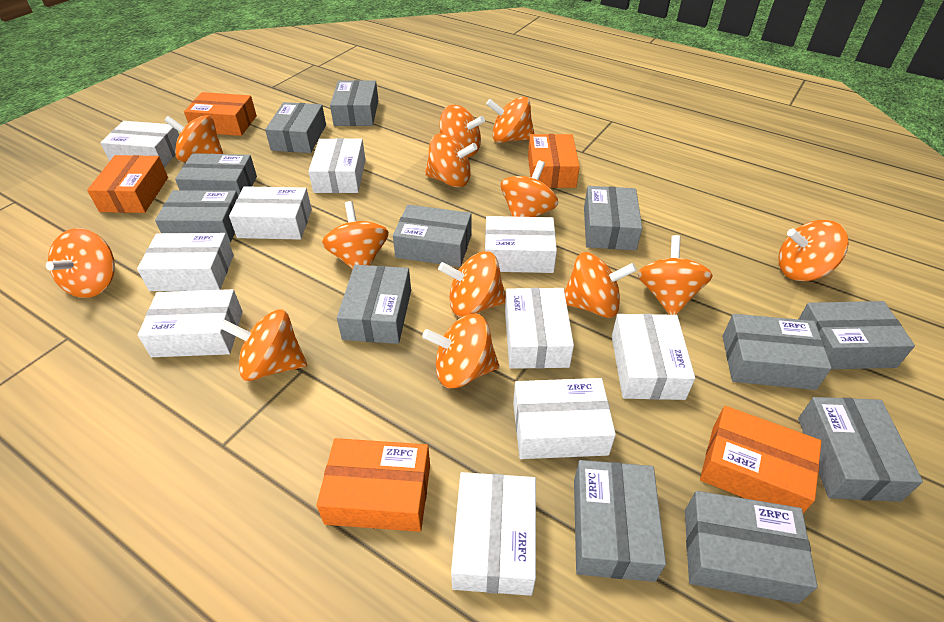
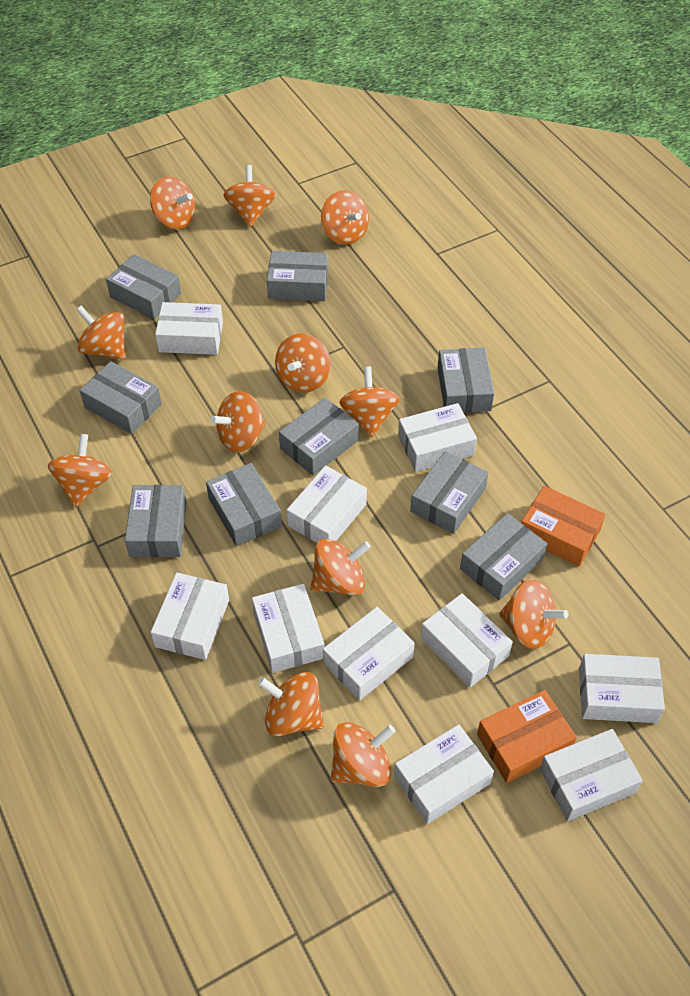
grey box: [155,190,238,243] [175,153,257,197] [265,102,326,153] [330,80,379,126] [337,265,411,344] [393,205,471,267] [574,460,666,582] [584,186,642,250] [685,491,818,604] [723,314,832,390] [798,397,923,502] [799,301,915,369] = 12 -> [80,361,162,434] [106,254,181,319] [125,485,187,557] [206,463,282,546] [267,251,328,301] [279,398,359,476] [410,451,488,534] [438,348,494,413] [460,513,547,600] = 9
orange box: [87,155,168,213] [184,92,257,136] [316,438,430,532] [528,134,580,188] [700,406,822,513] = 5 -> [477,690,577,783] [521,486,606,566] = 2
orange spinning top: [46,228,115,298] [164,115,223,162] [220,309,307,381] [322,201,389,269] [422,313,499,388] [425,134,477,188] [438,251,506,317] [440,105,485,157] [486,97,534,143] [501,160,558,217] [564,252,637,318] [638,235,713,315] [778,220,849,281] = 13 -> [48,434,112,507] [76,306,125,360] [150,176,195,229] [210,391,266,452] [223,165,276,227] [258,672,324,736] [275,333,331,393] [310,539,371,596] [321,190,369,245] [331,722,396,787] [339,367,400,437] [499,579,569,649] = 12

